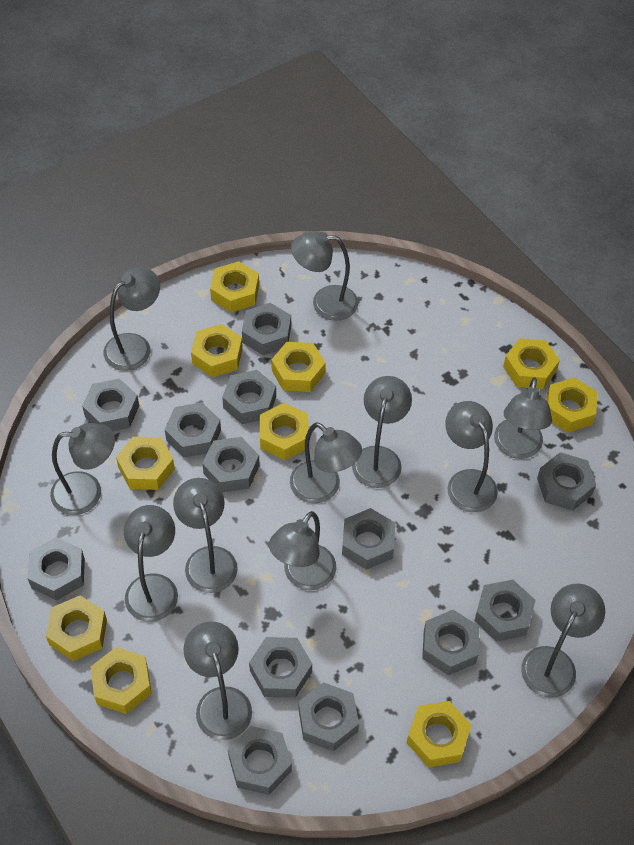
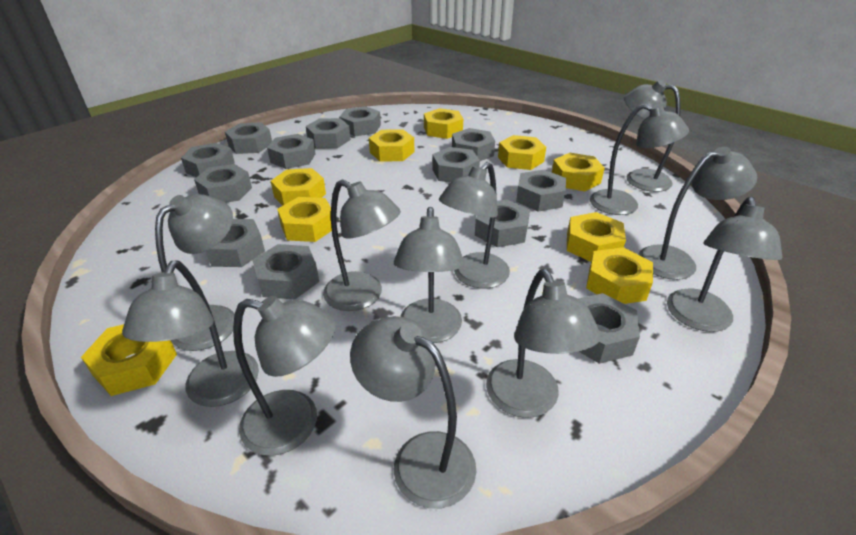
yellow nut: [46,595,107,661] [91,647,152,714] [116,437,175,490] [191,324,243,377] [210,261,259,312] [260,403,309,460] [271,342,326,392] [407,701,471,767] [503,338,560,389] [546,377,597,433] = 10 -> [81,324,177,396] [271,168,326,206] [277,197,332,242] [369,129,414,162] [424,108,463,139] [498,135,546,170] [552,153,605,191] [567,212,626,262] [586,247,653,304] = 9

